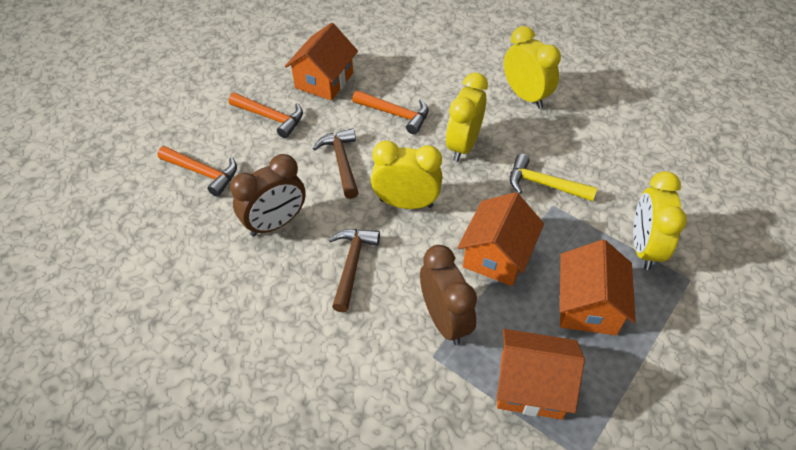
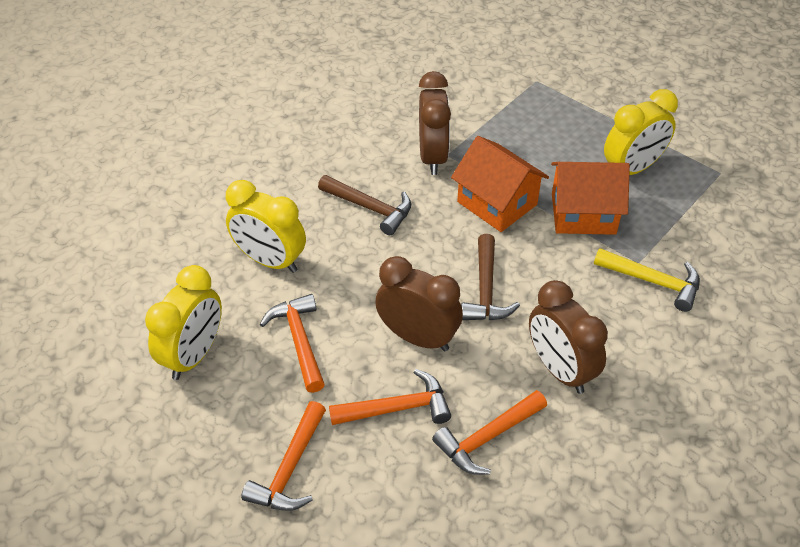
brown clock: [230,154,306,236] [420,245,477,345] = 2 -> [375,256,463,351] [419,71,451,175] [529,280,608,394] = 3
orange hammer: [157,146,237,197] [229,93,303,138] [352,90,428,134] = 3 -> [241,401,326,511] [260,294,325,393] [329,369,451,425] [432,390,547,475] = 4
orange house: [285,23,358,100] [458,192,544,286] [496,329,585,420] [559,239,636,335] = 4 -> [451,136,549,232] [551,162,630,235] = 2
yellow clock: [371,140,443,209] [446,73,488,162] [504,26,561,109] [633,171,687,270] = 4 -> [145,265,222,380] [226,180,306,273] [604,89,678,175] = 3

